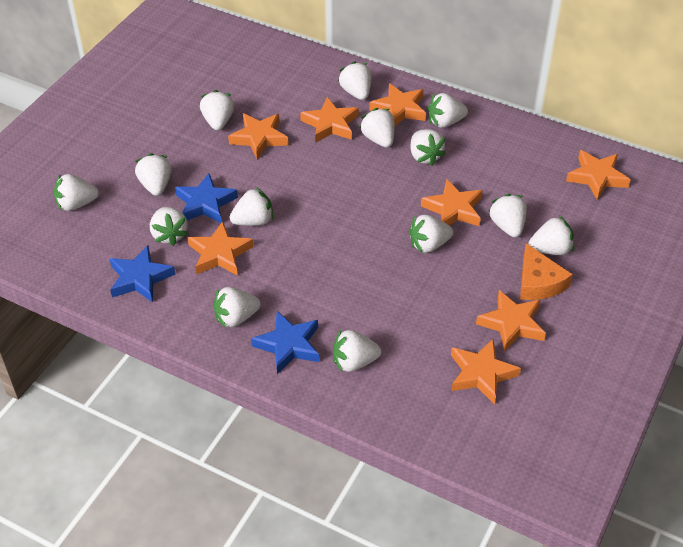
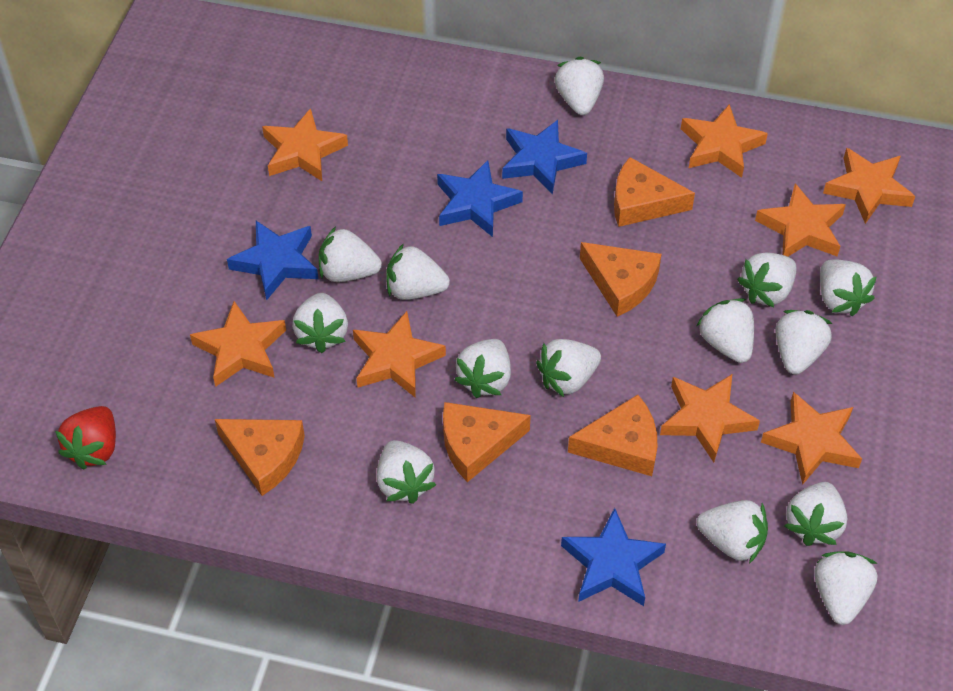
blue star: [110,246,175,303] [175,173,238,223] [251,311,319,374] = 3 -> [227,221,318,300] [437,160,523,237] [502,120,587,195] [561,508,666,606] = 4
orange cheese: [520,243,573,300] = 1 -> [215,419,305,496] [443,402,531,482] [568,395,657,476] [580,242,662,317] [614,157,695,227] = 5
red strawberry: none = 0 -> [55,406,116,469] = 1

